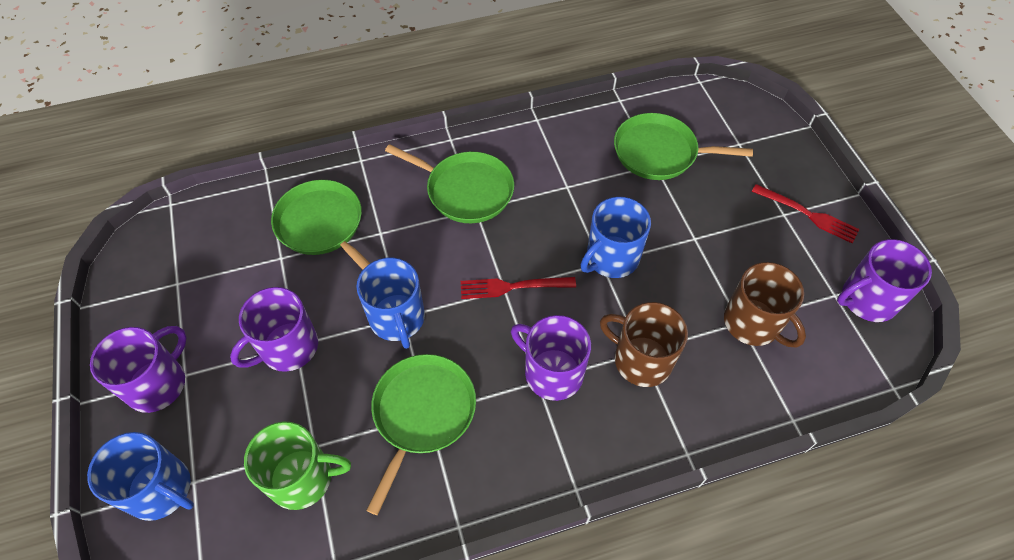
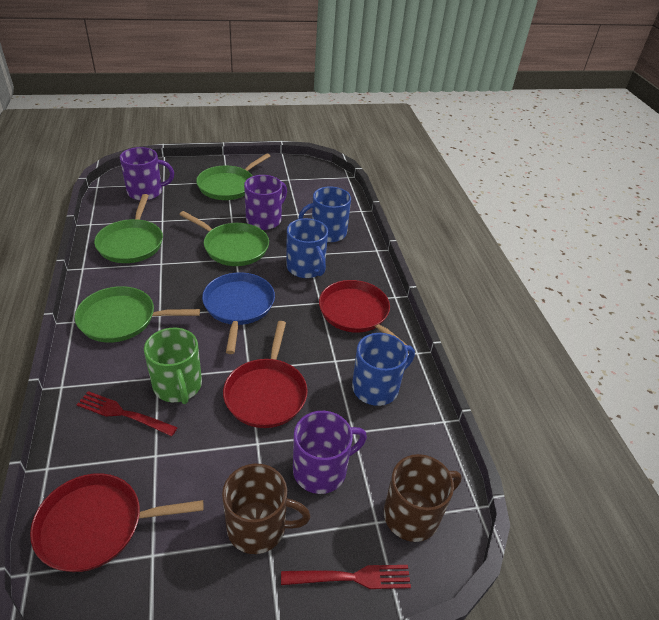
blue pan: none = 0 -> [202,272,275,354] = 1
purple mug: [90,326,186,413] [230,287,318,372] [511,315,591,401] [837,239,932,322] = 4 -> [120,147,174,200] [244,175,287,230] [293,411,367,494] = 3
red pan: none = 0 -> [30,473,203,572] [223,321,308,428] [319,280,407,345] = 3

